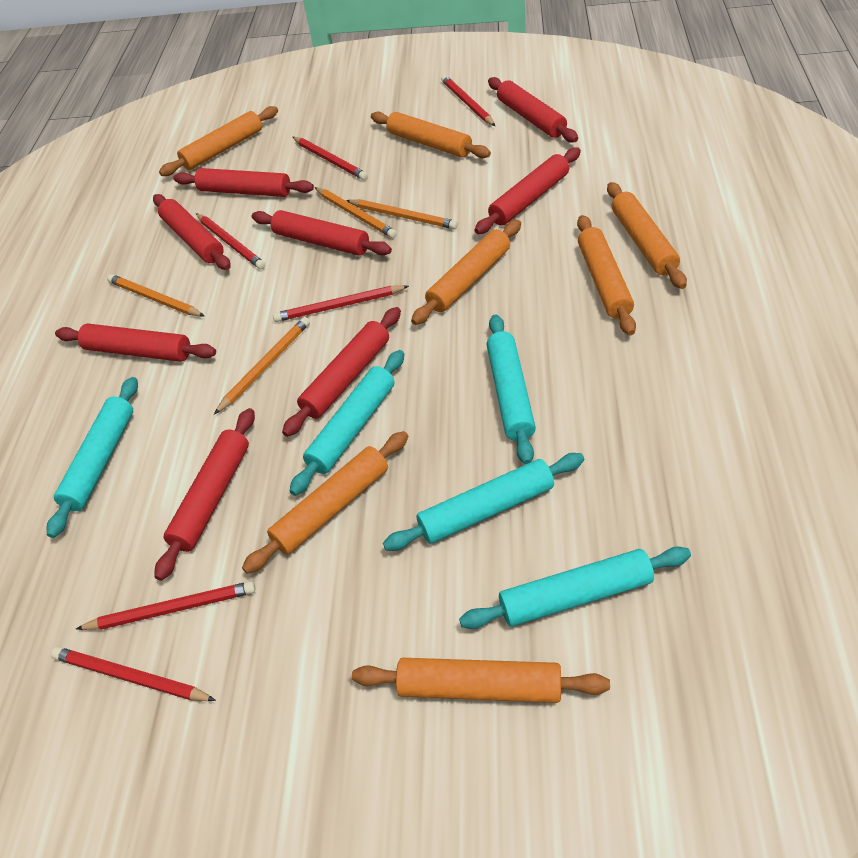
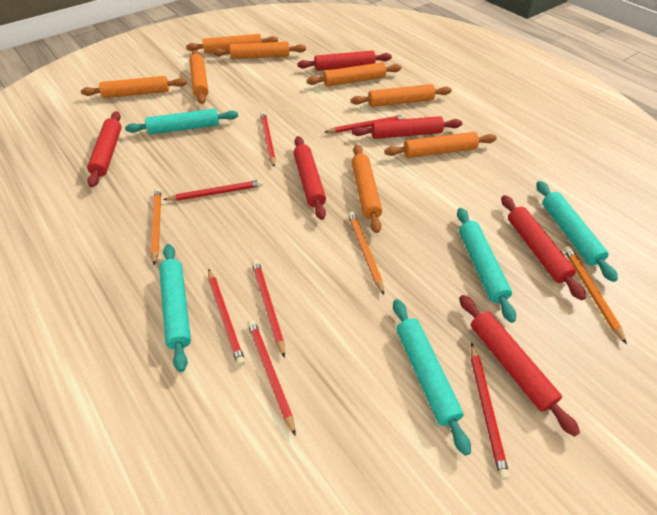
orange pencil: [107,274,204,317] [214,317,310,414] [314,187,397,238] [346,199,458,230] = 4 -> [151,188,161,265] [348,211,384,295] [564,246,627,344] = 3
orange rolling pin: [159,106,278,176] [242,431,409,574] [352,658,610,703] [371,111,491,158] [411,220,521,325] [577,215,636,335] [607,182,687,289] = 7 -> [81,76,187,98] [186,34,278,53] [189,50,208,104] [213,42,306,59] [307,62,402,86] [351,84,452,107] [352,145,382,233] [384,132,497,158] = 8
red pencil: [51,647,216,701] [76,581,255,630] [196,213,265,269] [273,285,409,322] [293,137,368,180] [441,75,495,126] = 6 -> [163,180,263,201] [208,269,245,366] [247,319,296,436] [252,260,285,358] [260,112,276,167] [325,115,406,133] [471,342,510,480] = 7
red rolling pin: [55,324,216,362] [153,194,231,270] [155,408,255,581] [173,168,314,197] [252,210,392,256] [282,307,401,437] [474,147,581,234] [488,77,578,143] = 8 -> [87,111,122,187] [294,136,326,220] [297,51,392,71] [352,116,462,139] [459,295,580,437] [501,195,586,300] = 6

